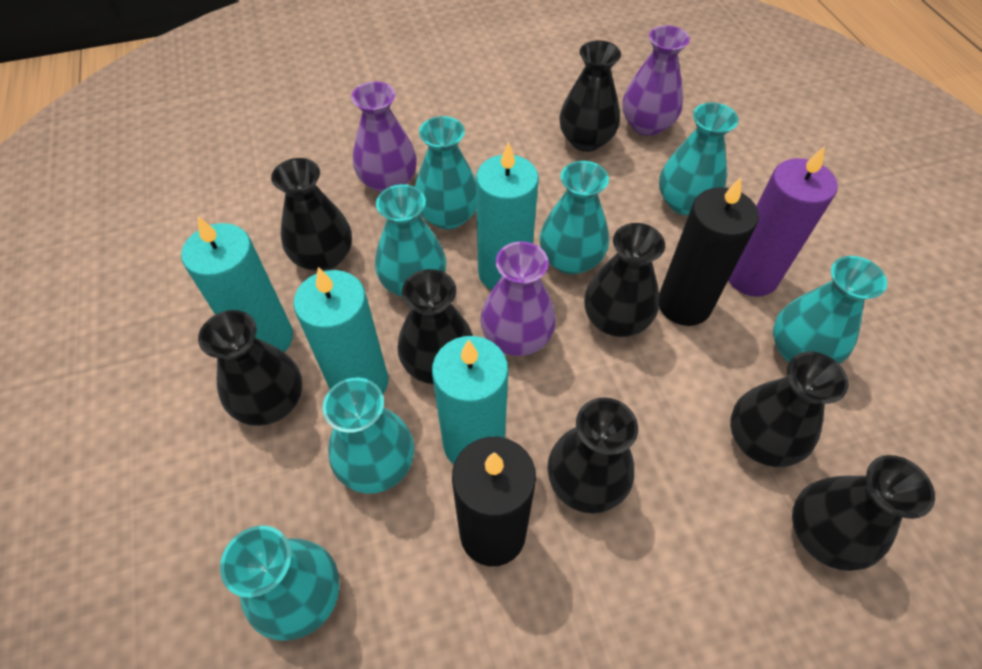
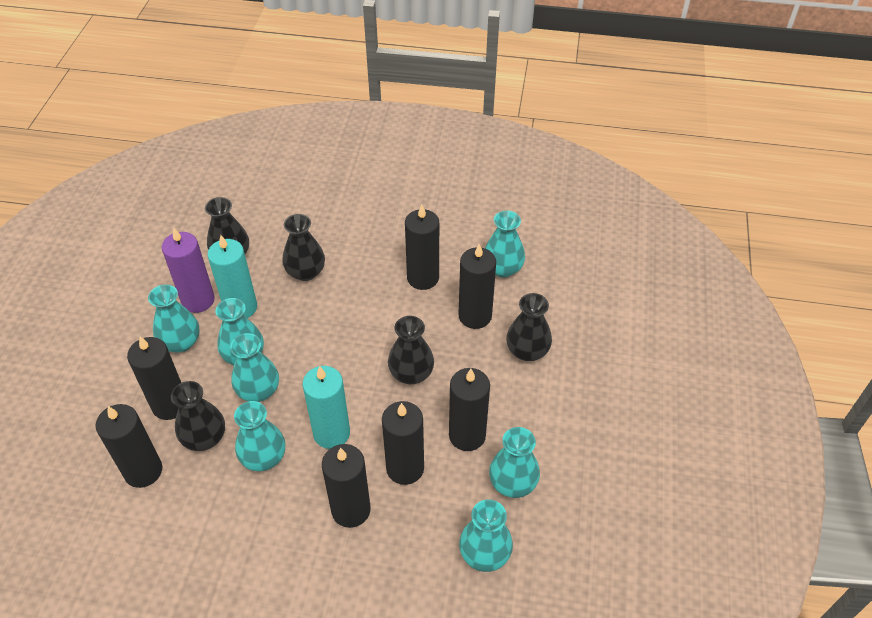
black candle: [452,437,536,566] [659,177,759,326] = 2 -> [95,404,162,488] [127,337,181,420] [322,444,371,528] [382,401,424,485] [405,205,439,290] [449,368,490,451] [459,244,496,329] = 7
black vase: [198,310,302,426] [271,158,352,271] [398,269,473,384] [547,397,638,514] [559,40,621,152] [584,223,665,337] [730,352,849,467] [792,455,935,571] = 8 -> [171,381,225,451] [205,197,249,254] [282,214,325,281] [388,316,434,384] [506,293,552,361] = 5
purple vase: [351,81,417,193] [480,242,556,356] [623,25,690,136] = 3 -> none = 0
turquoise candle: [181,216,293,352] [293,267,388,394] [432,336,508,464] [476,142,539,290] = 4 -> [207,235,257,318] [303,366,350,449] = 2

